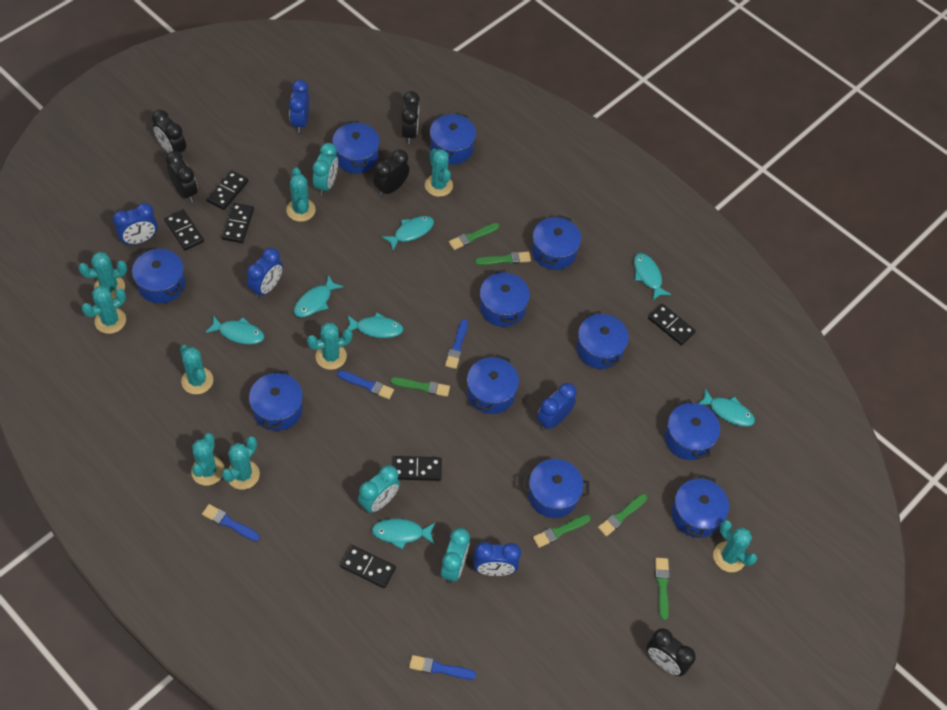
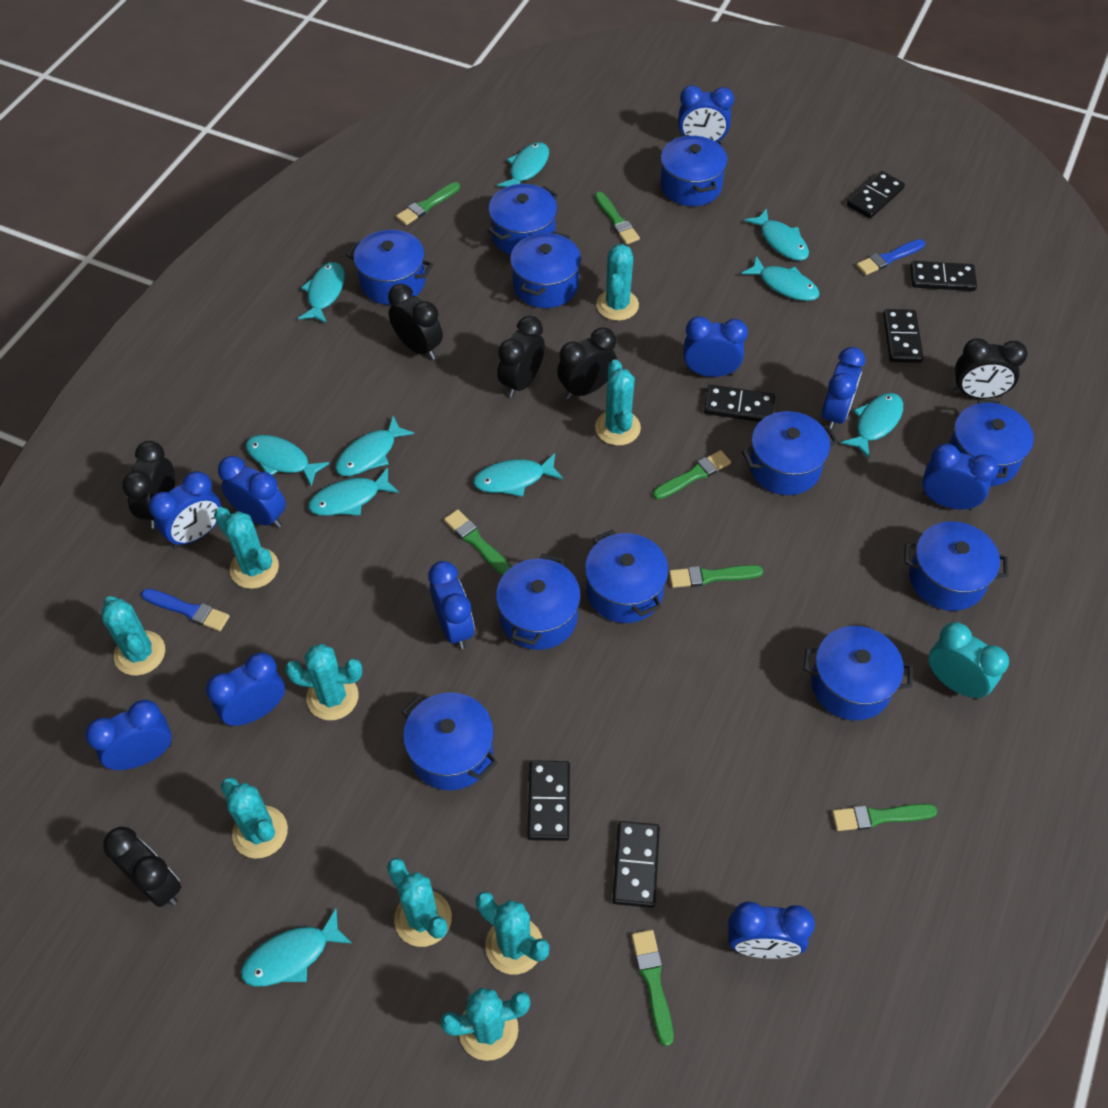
black clock: [152,110,186,153] [166,151,198,203] [373,149,409,197] [401,91,420,144] [646,628,696,676] = 5 -> [103,827,181,907] [122,441,175,529] [388,284,443,360] [497,316,545,397] [557,327,617,399] [953,338,1027,399] = 6
blue brush: [202,504,260,541] [337,370,394,399] [409,655,476,680] [445,319,468,369] = 4 -> [141,589,230,631] [856,239,925,275] = 2
blue clock: [113,203,157,246] [247,248,283,299] [289,80,309,133] [473,542,521,576] [537,383,577,431] = 5 -> [85,700,172,770] [149,471,221,548] [206,652,285,727] [218,456,286,528] [428,561,475,649] [678,85,734,145] [684,316,748,377] [728,902,815,959] [822,347,865,430] [922,444,999,510] = 10
green brush: [390,377,450,397] [449,223,499,250] [475,252,531,265] [533,515,591,548] [598,494,647,537] [655,558,670,620] = 6 -> [396,182,460,225] [444,509,511,575] [595,192,640,245] [631,930,673,1046] [653,450,731,500] [669,565,763,588] [832,804,937,831] = 7
turquoise clock: [313,143,338,196] [358,465,400,513] [441,528,470,584] = 3 -> [929,622,1009,700] = 1
turquoise fish: [205,316,264,344] [294,275,344,317] [347,313,403,338] [372,519,435,549] [382,216,434,250] [634,253,671,300] [698,389,755,426] = 7 -> [241,909,353,987] [246,435,330,487] [298,262,345,324] [308,468,399,516] [335,416,415,476] [473,453,563,497] [497,142,549,187] [741,256,820,301] [744,208,809,261] [841,393,903,458] = 10

